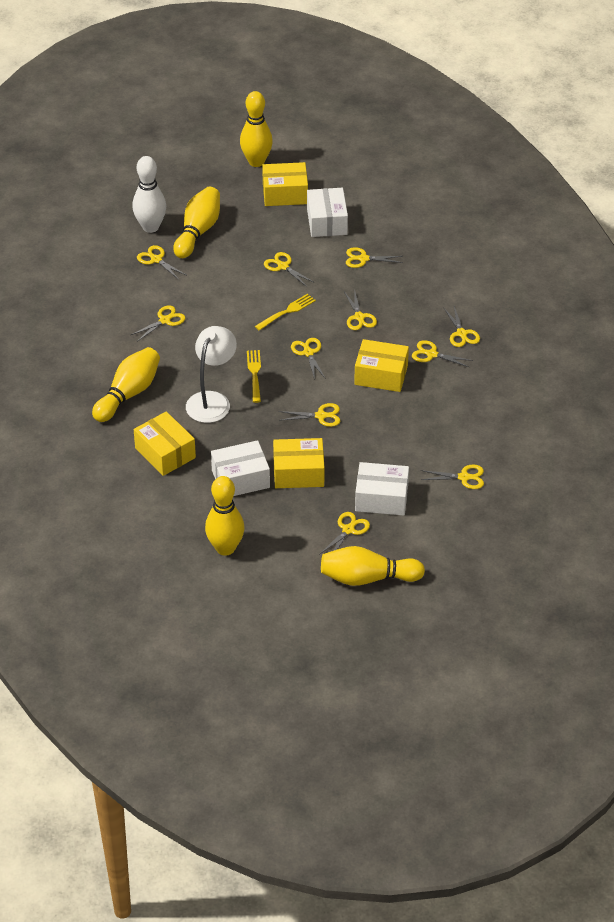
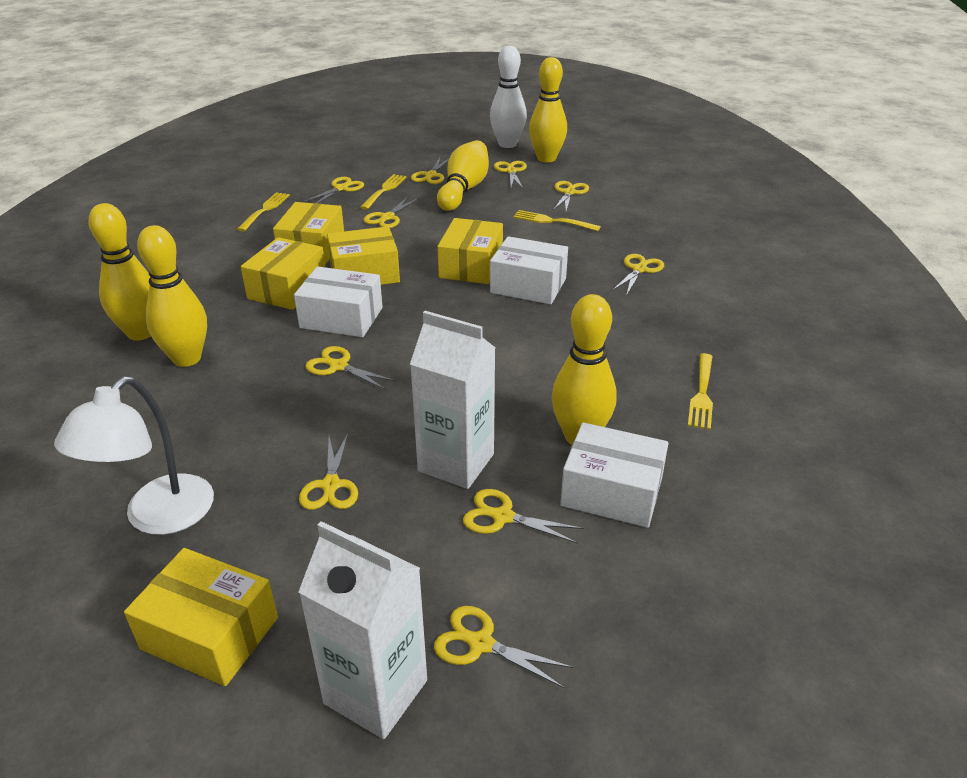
white carton: none = 0 -> [299,521,427,739] [410,311,495,489] = 2
yellow box: [134,411,196,476] [262,162,308,206] [273,438,324,488] [354,339,409,392] = 4 -> [124,548,278,686] [241,237,325,310] [273,202,344,264] [327,226,400,285] [437,218,503,284] = 5
yellow fork: [247,350,261,403] [255,294,316,331] = 2 -> [237,192,290,231] [360,174,407,210] [513,210,601,231] [688,353,713,430] = 4
yellow scissors: [131,305,185,341] [137,245,186,280] [264,252,315,287] [279,403,340,427] [291,338,326,380] [319,512,370,555] [344,289,377,330] [346,247,403,268] [412,340,473,367] [421,464,484,489] [444,306,480,347] = 11 -> [299,433,358,510] [303,177,364,203] [305,346,396,390] [363,197,419,228] [411,158,449,184] [434,606,573,688] [463,489,584,544] [494,161,527,188] [553,181,589,211] [612,254,664,296] = 10

